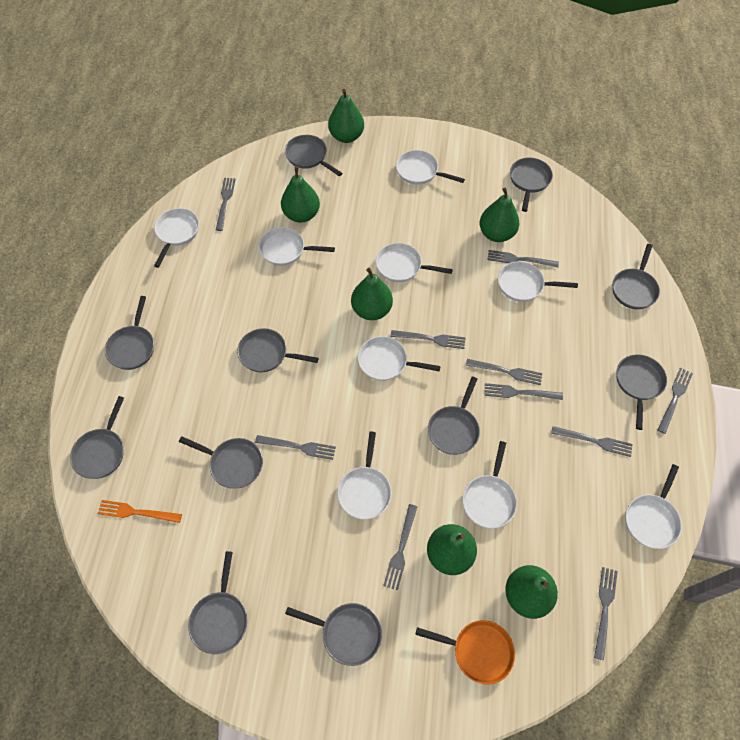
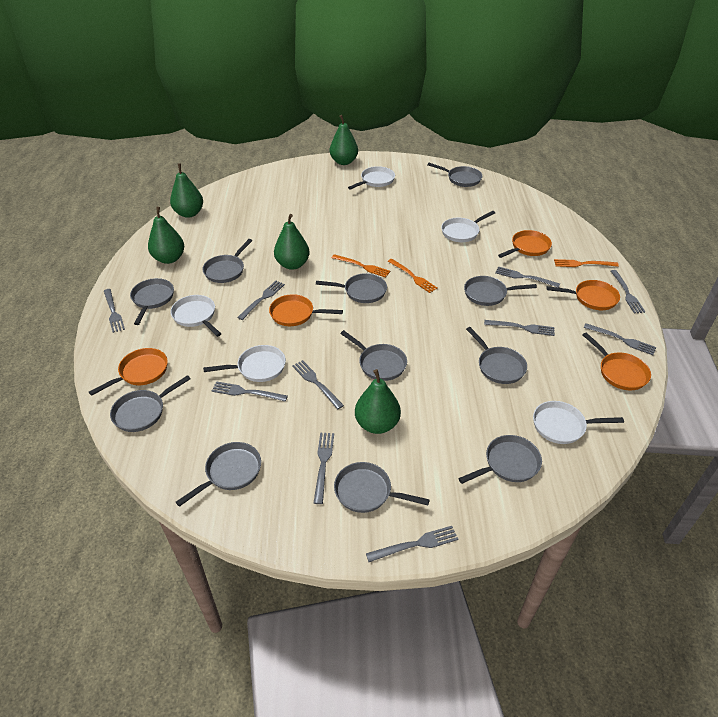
green pear: [281,166,320,223] [328,89,364,143] [351,268,393,320] [427,524,477,575] [479,188,519,242] [505,565,558,619] = 6 -> [148,207,184,264] [170,163,203,218] [274,214,310,270] [330,115,358,165] [355,369,401,434] = 5
orange fork: [97,500,182,523] = 1 -> [332,254,391,278] [388,259,438,293] [554,259,619,267] = 3
orange pan: [415,620,515,684] = 1 -> [89,348,168,396] [269,294,343,326] [498,230,552,258] [546,280,620,310] [583,332,651,390] = 5
white pan: [154,208,199,268] [259,227,335,266] [337,431,392,519] [358,336,441,381] [376,243,453,282] [396,150,465,185] [462,441,517,528] [498,261,578,302] [626,464,682,549] = 9 -> [170,295,221,337] [203,345,286,382] [348,166,395,189] [441,211,495,242] [533,401,624,444] = 5

